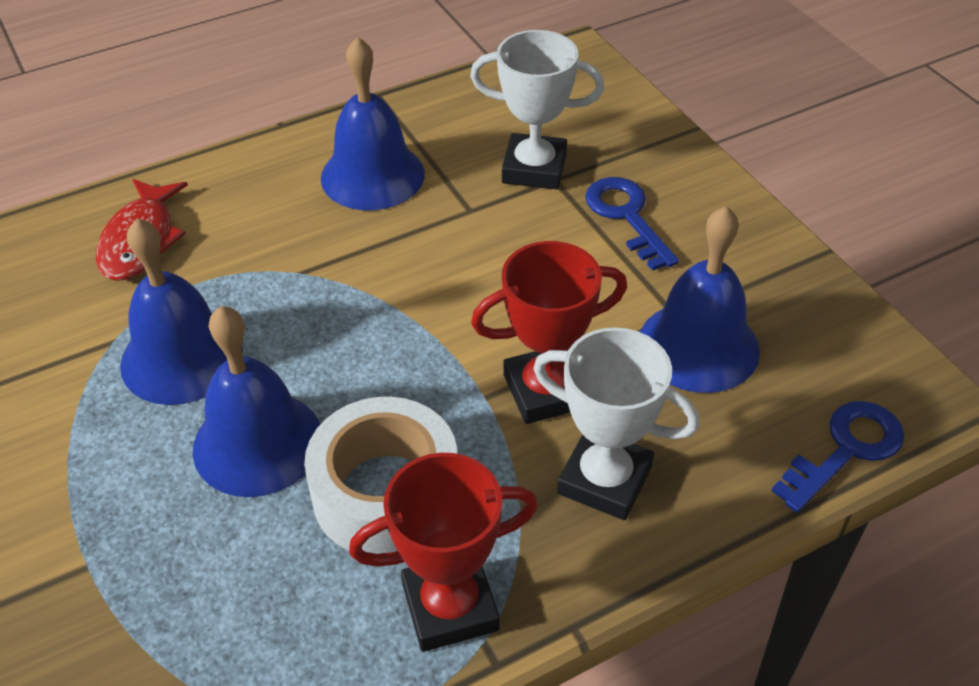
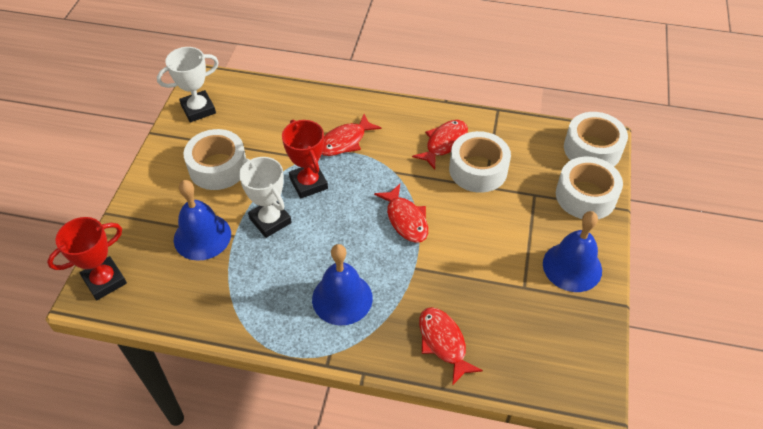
blue bell: [120,218,243,405] [193,306,320,497] [321,37,425,210] [641,206,760,393] = 4 -> [174,180,231,261] [312,244,373,325] [543,211,602,292] = 3
blue key: [585,177,679,271] [771,401,905,513] = 2 -> none = 0
red fish: [96,179,188,281] = 1 -> [322,114,382,156] [374,184,428,243] [412,120,468,170] [419,307,483,386] = 4
white tape: [304,397,458,554] = 1 -> [184,129,246,190] [449,131,511,193] [556,157,623,219] [564,112,628,166] = 4

